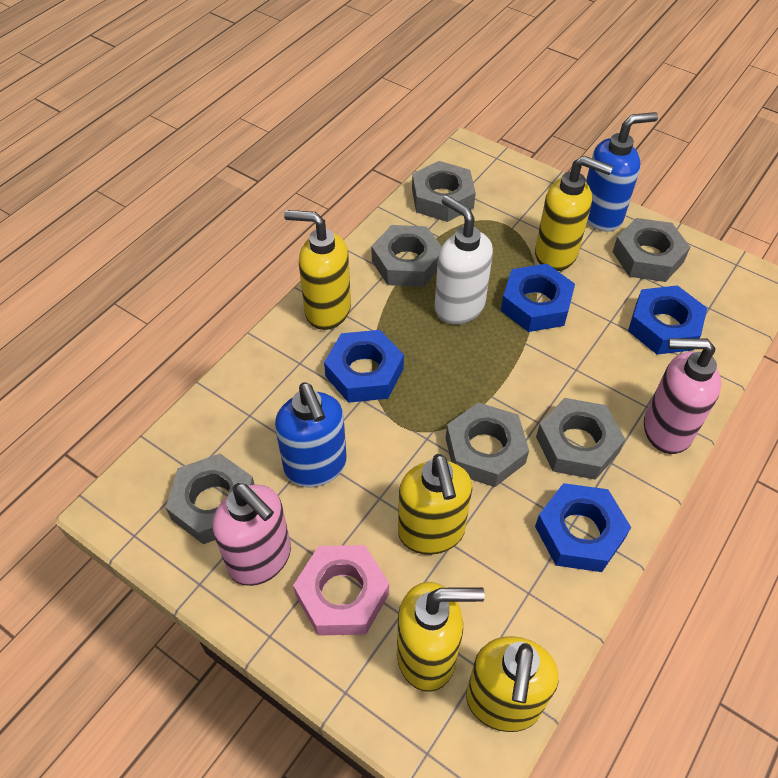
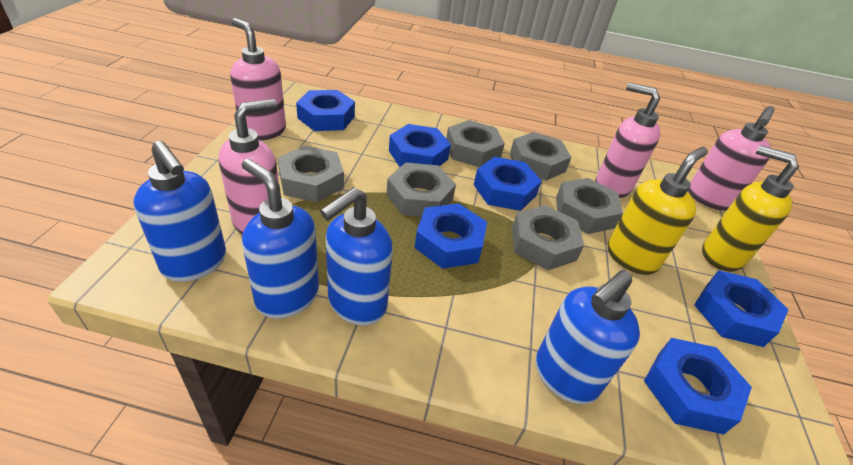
blue nut: [324,330,404,403] [501,264,575,332] [535,483,631,572] [628,285,707,355] = 4 -> [296,90,355,131] [389,124,451,167] [414,204,487,269] [474,157,542,211] [644,338,752,434] [694,270,788,347] = 6
blue soap dispenser: [275,382,347,487] [586,112,658,232] = 2 -> [134,141,226,282] [242,159,319,319] [320,187,393,325] [536,270,640,404] = 4
pink nut: [293,545,389,636] = 1 -> none = 0
pink soap dispenser: [213,483,291,586] [644,338,721,454] = 2 -> [219,99,279,235] [230,18,286,140] [595,82,660,198] [688,106,775,211] = 4
white soap dispenser: [434,195,493,325] = 1 -> none = 0
yellow soap dispenser: [284,210,351,330] [397,582,485,692] [398,454,472,555] [466,636,559,732] [535,156,613,271] = 5 -> [608,147,708,275] [702,145,799,272] = 2

